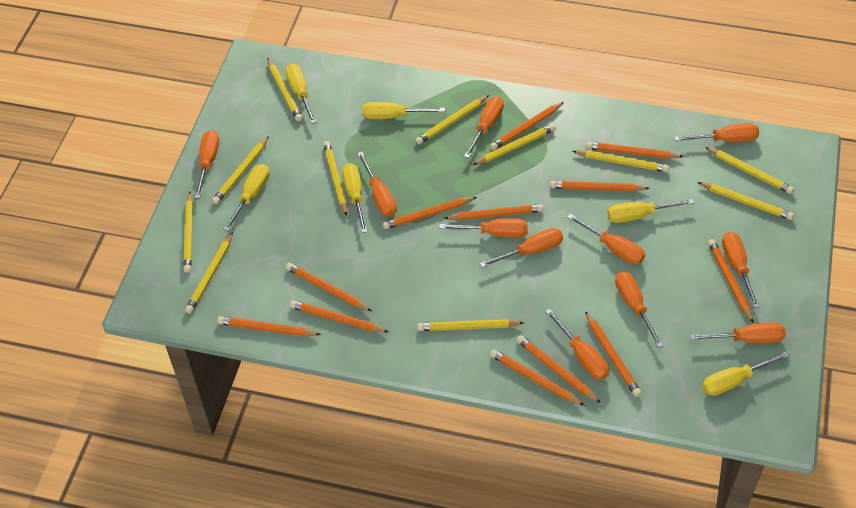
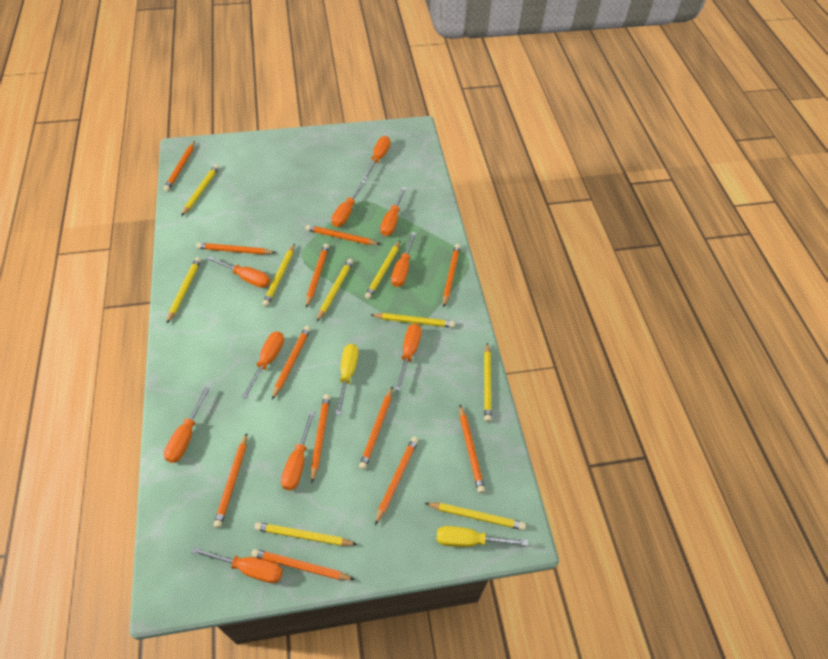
orange screwdriver: [194,130,219,199] [357,152,396,217] [439,218,528,237] [464,96,504,158] [480,228,563,268] [545,309,609,380] [567,214,645,264] [615,271,663,348] [674,123,759,142] [690,323,786,343] [722,232,760,308] = 11 -> [164,387,210,463] [191,547,283,583] [206,256,270,288] [242,331,284,398] [281,411,315,490] [331,180,366,227] [363,136,390,180] [380,187,406,236] [391,232,416,287] [395,324,422,391] = 10
yellow pencil: [183,192,193,273] [185,232,233,313] [212,136,269,204] [267,58,302,121] [323,141,347,216] [416,95,489,145] [417,319,524,331] [473,124,555,165] [572,150,669,172] [698,182,794,220] [705,147,794,194] = 11 -> [167,257,201,323] [181,164,219,216] [254,522,358,546] [262,243,295,306] [317,259,353,321] [365,240,401,299] [371,313,455,328] [425,503,526,530] [484,342,492,422] = 9
yellow screwdriver: [223,164,269,231] [285,64,316,124] [342,163,367,233] [363,102,445,119] [607,199,694,223] [702,352,790,396] = 6 -> [336,344,359,415] [437,526,528,547] = 2

